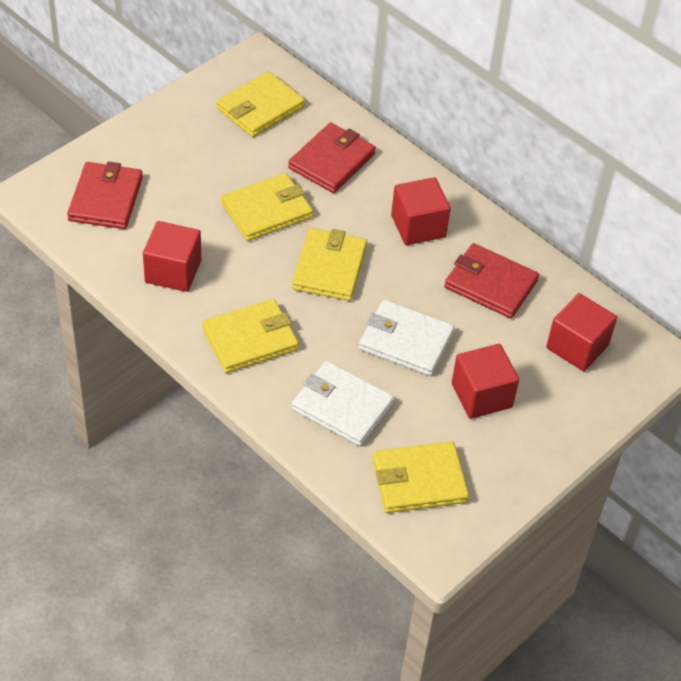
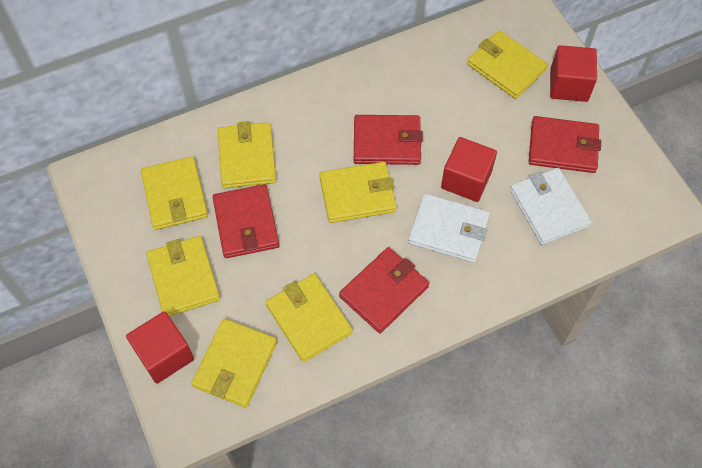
red cube: [143,221,201,292] [391,177,451,245] [452,344,519,419] [546,293,617,371] = 4 -> [126,311,194,384] [441,137,497,202] [550,45,597,102] = 3
red wallet: [67,161,143,229] [288,122,376,193] [444,243,539,319] = 3 -> [213,184,279,258] [339,247,429,333] [354,115,423,165] [529,116,601,173] = 4
yellow wallet: [202,299,299,373] [217,71,305,137] [221,173,313,241] [292,228,367,301] [372,441,469,513] = 5 -> [141,156,208,230] [146,236,220,316] [191,319,277,408] [218,121,276,188] [266,274,353,362] [319,162,397,223] [467,30,548,99] = 7

